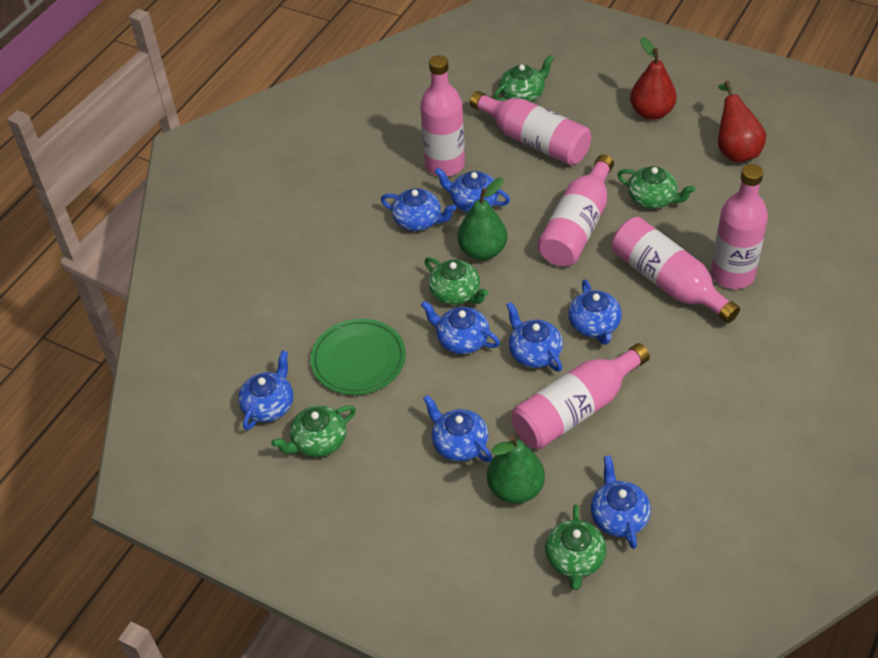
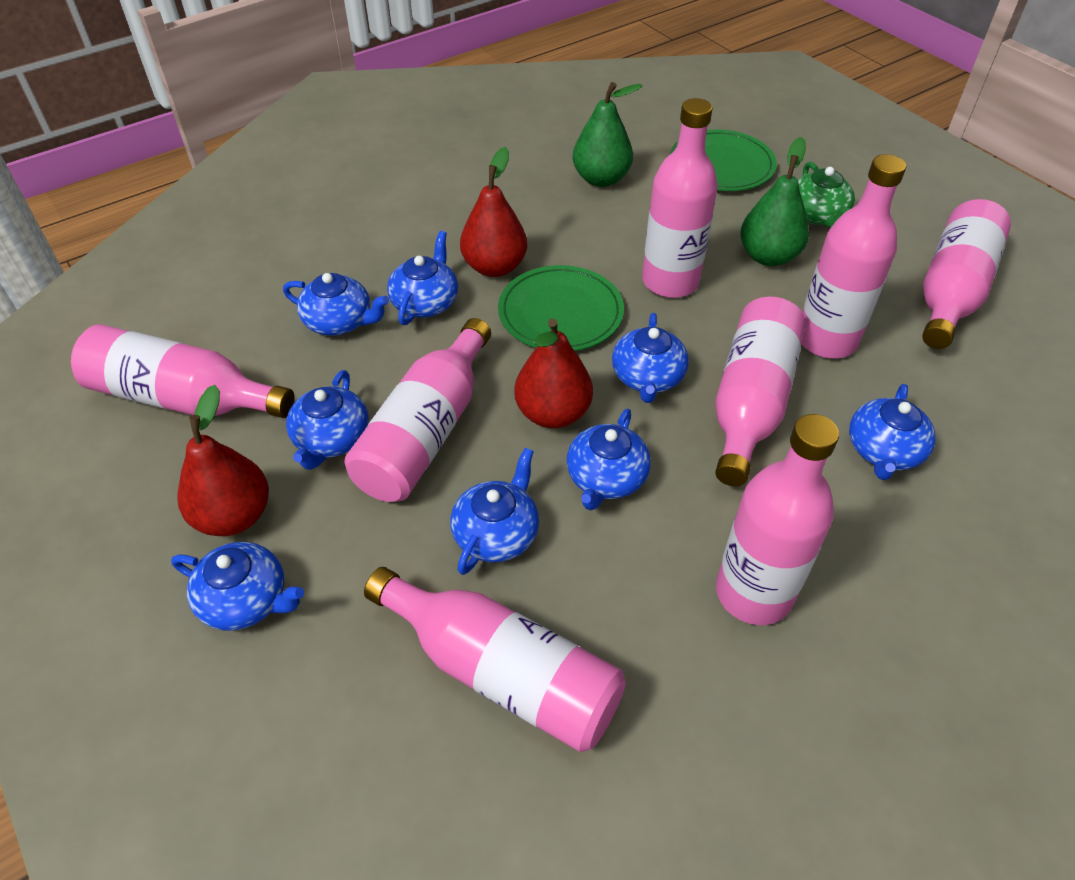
green plate: [310,319,406,395] = 1 -> [498,265,624,351] [670,130,777,191] = 2
green teapot: [271,405,356,457] [425,257,488,305] [494,55,554,102] [545,504,606,590] [617,166,695,209] = 5 -> [798,162,855,228] = 1
pink bottle: [420,55,465,176] [470,91,591,165] [511,343,650,449] [538,155,614,266] [612,217,740,323] [711,164,768,289] = 6 -> [71,324,295,418] [345,318,491,502] [364,567,626,752] [642,98,718,298] [715,297,806,486] [716,414,839,625] [802,154,906,358] [922,199,1011,349] = 8
red pear: [630,37,677,120] [718,81,766,162] = 2 -> [177,385,269,536] [460,147,527,277] [514,318,593,428] = 3

